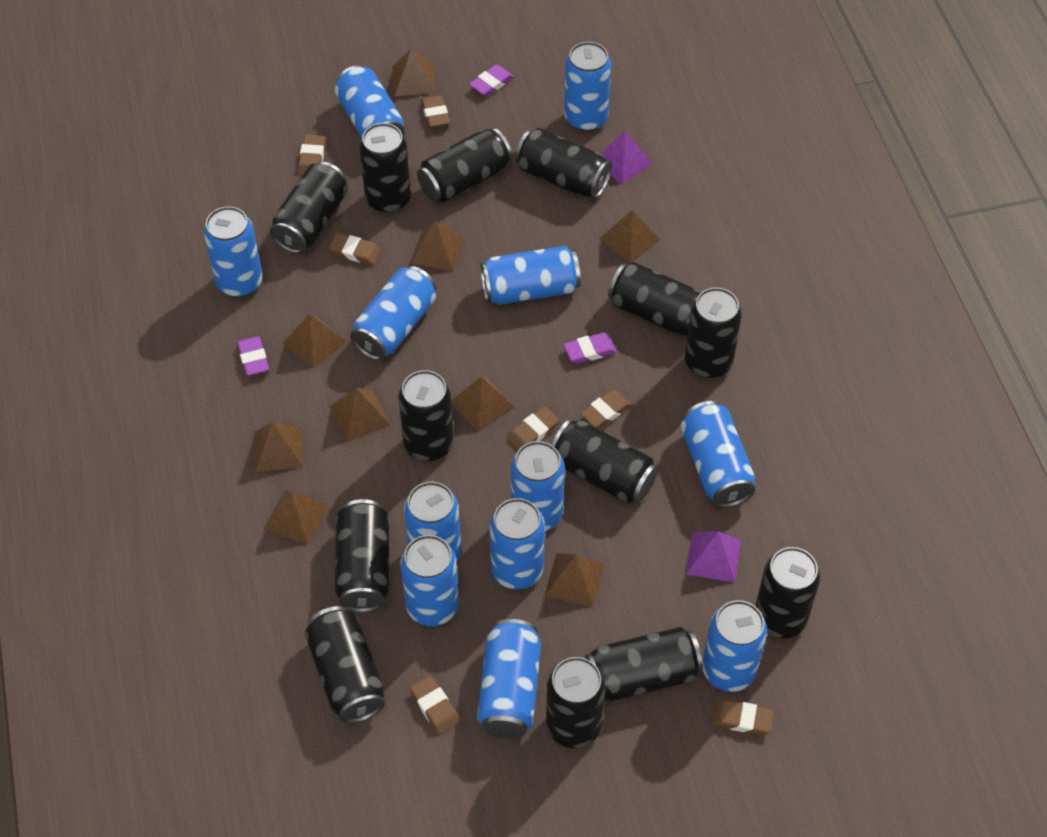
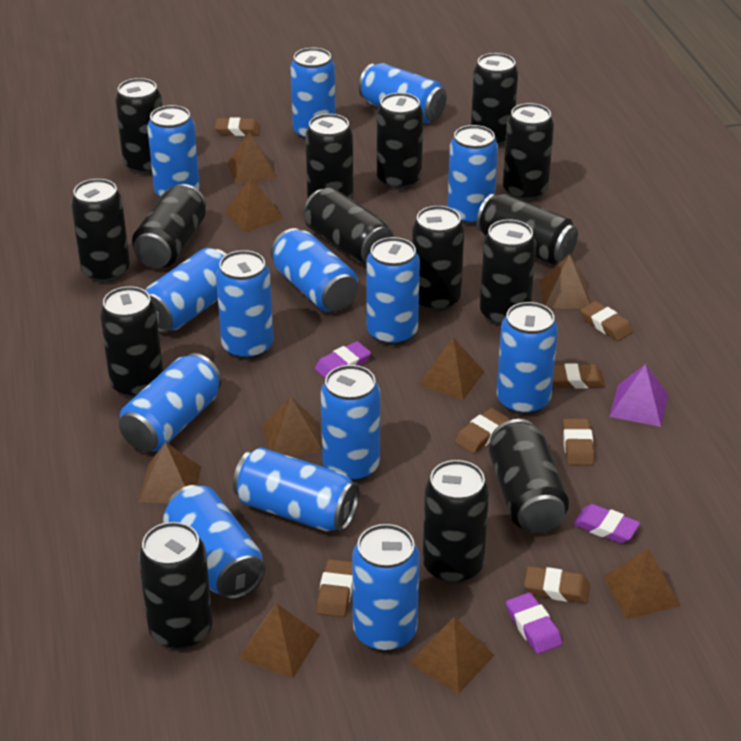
black can: [270,162,348,253] [305,606,385,723] [335,499,389,612] [359,123,411,213] [398,370,454,461] [417,128,512,203] [515,128,612,198] [546,657,605,748] [552,419,658,504] [585,627,703,701] [608,262,702,336] [685,287,742,378] [755,547,820,639] = 13 -> [71,179,130,283] [100,286,163,398] [115,78,162,174] [132,184,206,268] [138,522,213,650] [304,188,394,263] [305,114,353,199] [377,93,423,190] [412,206,464,312] [423,460,489,584] [471,53,518,146] [476,194,578,265] [480,219,536,326] [489,419,569,533] [503,103,554,201] = 15
blue can: [204,206,263,297] [335,66,405,138] [350,266,436,360] [400,535,459,626] [404,482,461,562] [477,619,541,739] [480,246,581,305] [490,498,545,590] [511,441,565,531] [564,42,611,131] [680,401,755,508] [703,600,767,692] = 12 -> [119,353,222,452] [145,248,227,333] [147,105,200,197] [163,485,265,600] [216,250,274,360] [233,447,359,532] [271,228,358,312] [290,48,336,140] [321,365,380,482] [352,524,420,652] [359,63,447,123] [366,237,420,346] [447,125,498,225] [497,302,558,415] = 14
purple pyramid: [600,131,653,184] [686,531,741,582] = 2 -> [609,364,669,427] = 1

